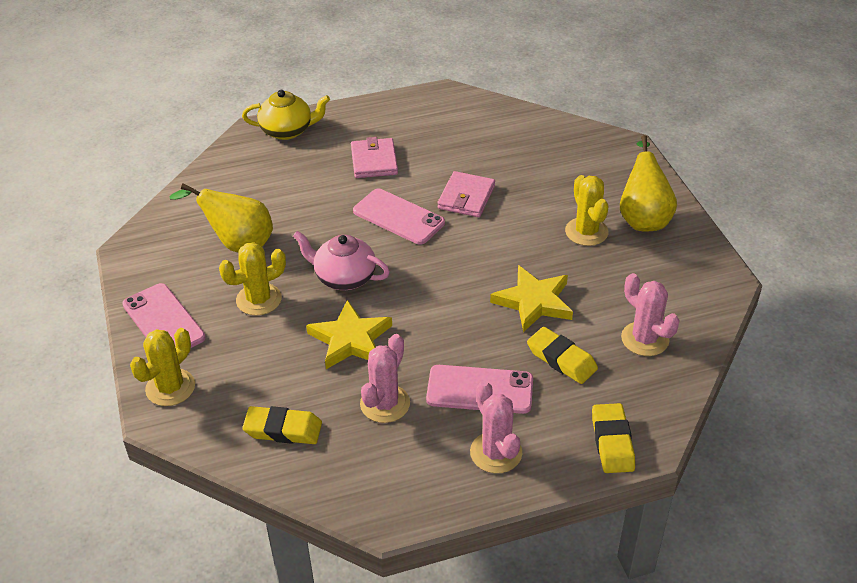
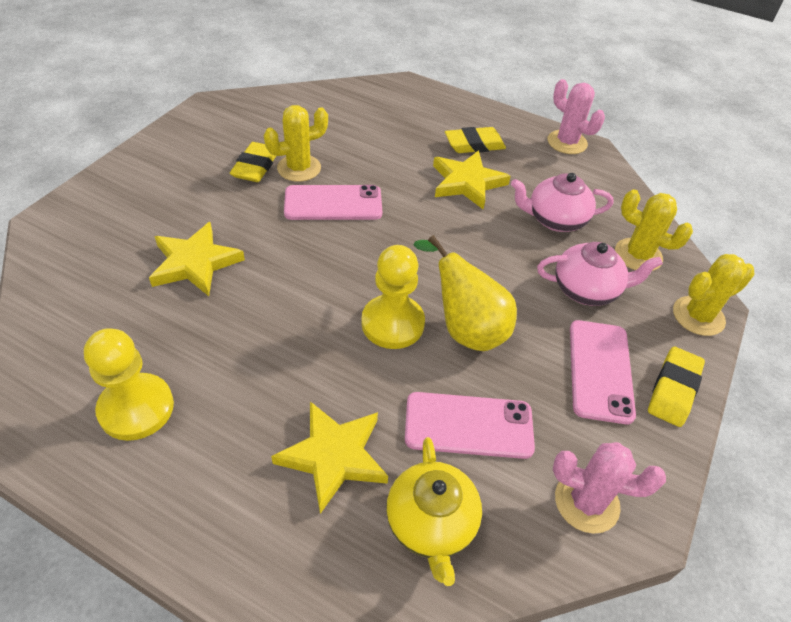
pink cactus: [360,334,410,423] [470,381,522,473] [621,273,680,356] = 3 -> [548,79,605,154] [553,442,666,534] = 2
pink teapot: [293,231,390,290] = 1 -> [511,173,613,232] [537,242,663,306] = 2
pink wallet: [351,137,398,178] [437,171,495,217] = 2 -> none = 0
yellow pawn: none = 0 -> [84,328,174,441] [361,245,425,349] = 2
yellow pear: [169,183,273,253] [620,135,677,231] = 2 -> [414,235,517,351] = 1
yellow star: [306,300,392,369] [490,265,573,332] = 2 -> [149,222,245,296] [271,401,388,514] [433,150,511,209] = 3

